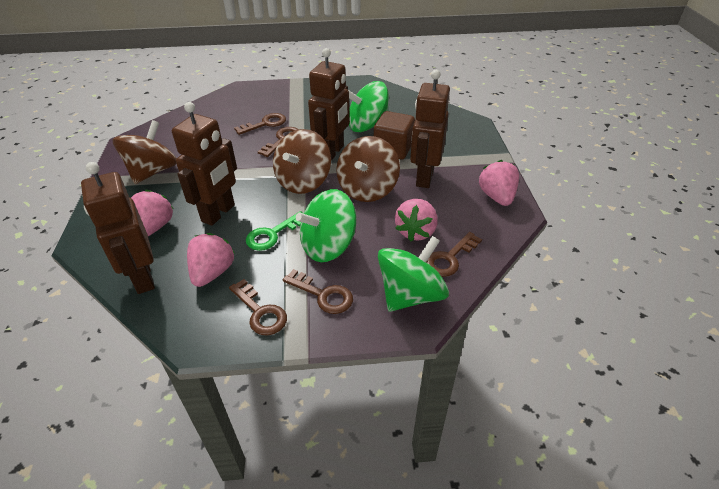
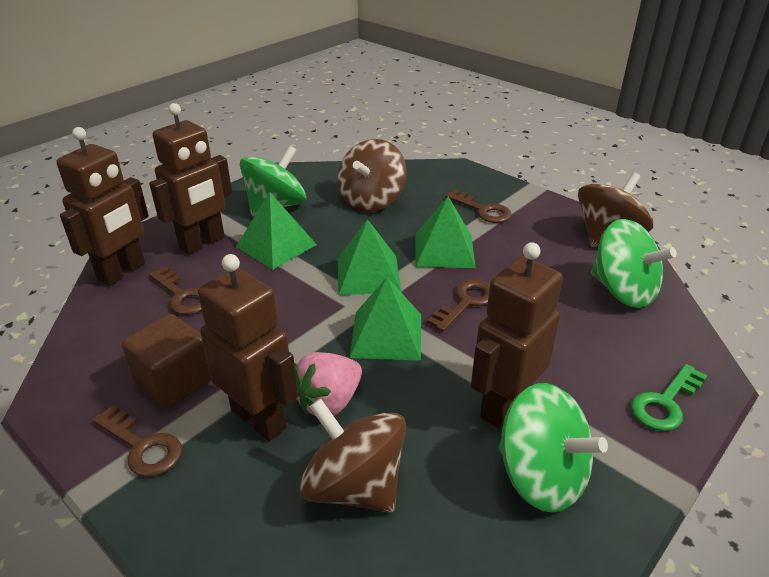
brown key: [229,279,287,336] [234,113,286,135] [258,127,299,157] [283,269,353,314] [426,232,482,277] = 5 -> [92,405,182,477] [149,267,202,315] [427,280,490,332] [446,190,512,223] = 4
green pyramid: none = 0 -> [236,192,317,270] [338,219,401,295] [350,277,421,361] [415,197,475,268] = 4
pink strawberry: [131,190,173,236] [187,233,235,287] [395,199,438,241] [479,160,519,206] = 4 -> [294,352,362,416] = 1

